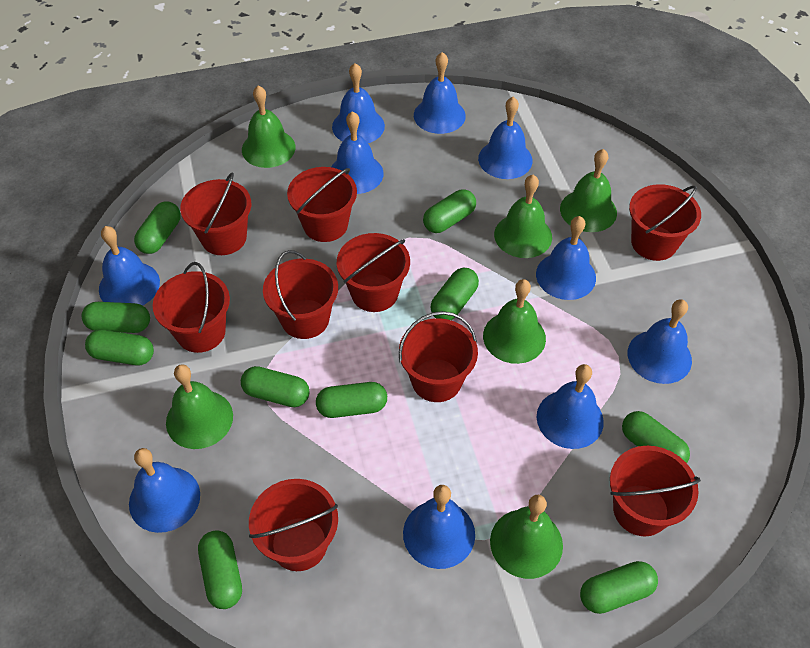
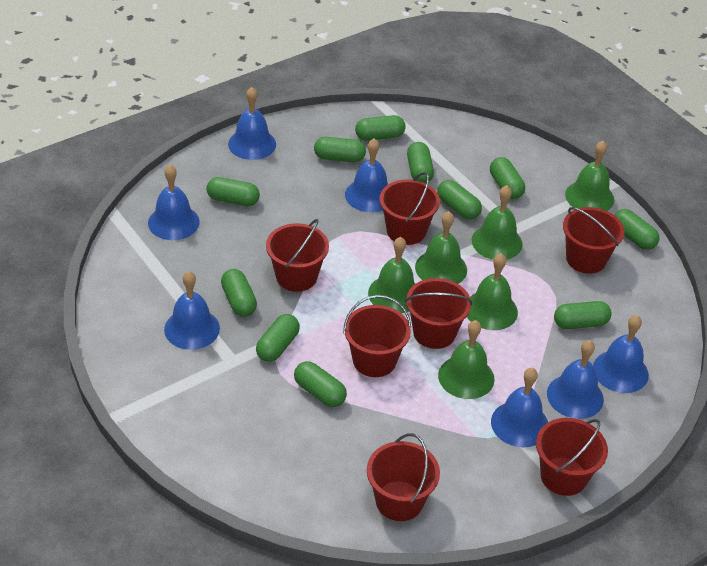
blue bell: [99,226,160,306] [129,448,200,533] [331,111,384,194] [332,63,385,143] [403,485,475,569] [414,52,466,134] [478,97,533,179] [536,216,596,300] [537,364,604,449] [628,299,692,384] = 10 -> [148,165,200,240] [164,271,220,350] [228,87,276,160] [345,138,388,212] [491,368,548,447] [547,340,604,419] [593,315,649,393] = 7
green capsule: [82,302,150,333] [85,330,154,365] [134,201,181,254] [198,531,242,609] [241,366,310,407] [316,382,387,418] [423,189,476,233] [430,268,479,320] [580,561,658,614] [622,411,690,463] = 10 -> [207,177,260,206] [221,269,257,317] [256,314,300,362] [294,361,347,407] [314,137,366,162] [355,115,406,141] [407,142,434,183] [437,180,482,220] [490,157,525,199] [554,301,612,329] [614,209,659,250] = 11
red bucket: [153,262,230,353] [180,172,251,255] [249,479,338,571] [263,250,338,339] [287,167,357,242] [337,233,410,312] [399,311,478,402] [610,446,701,536] [629,184,701,261] = 9 -> [266,219,329,292] [343,295,411,377] [367,433,440,521] [379,172,440,245] [405,278,472,349] [536,418,608,496] [563,207,624,274] = 7

